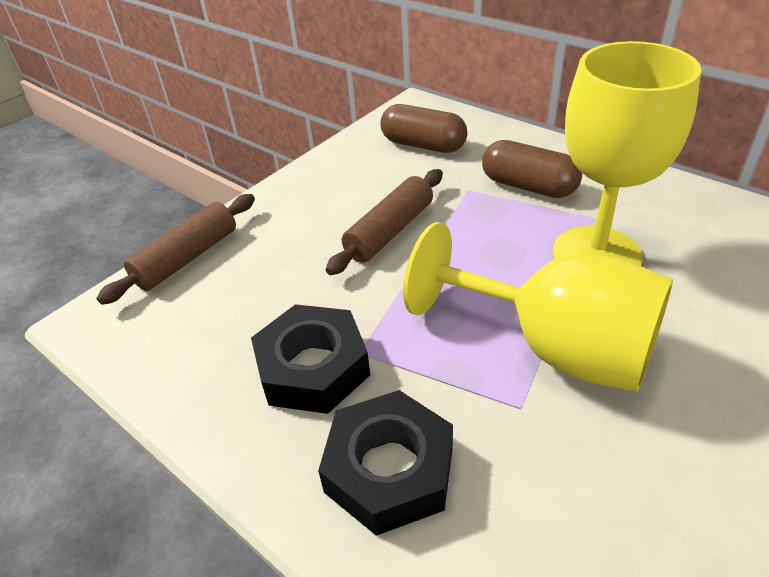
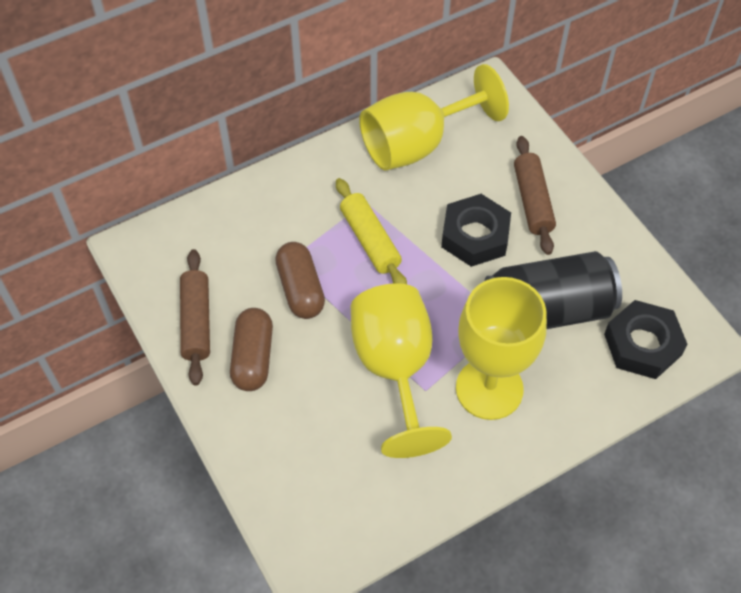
black can: none = 0 -> [485,251,622,329] = 1
yellow goblet: [403,222,673,392] [552,41,701,266] = 2 -> [351,283,452,458] [359,64,509,171] [456,277,547,420] = 3
yellow rolling pin: none = 0 -> [336,178,407,284] = 1

